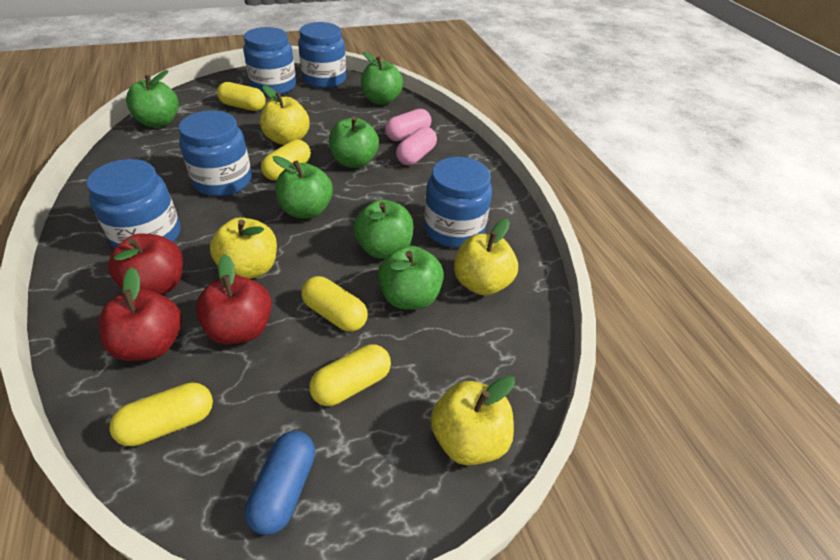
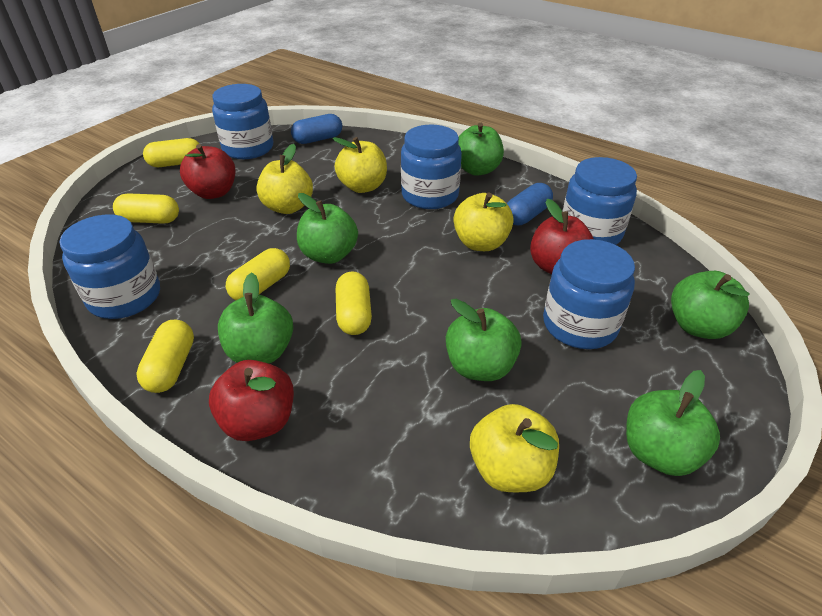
blue capsule: [245,431,315,535] = 1 -> [291,114,342,144] [507,183,553,225] = 2
pink capsule: [385,109,431,141] [396,127,437,165] = 2 -> none = 0

